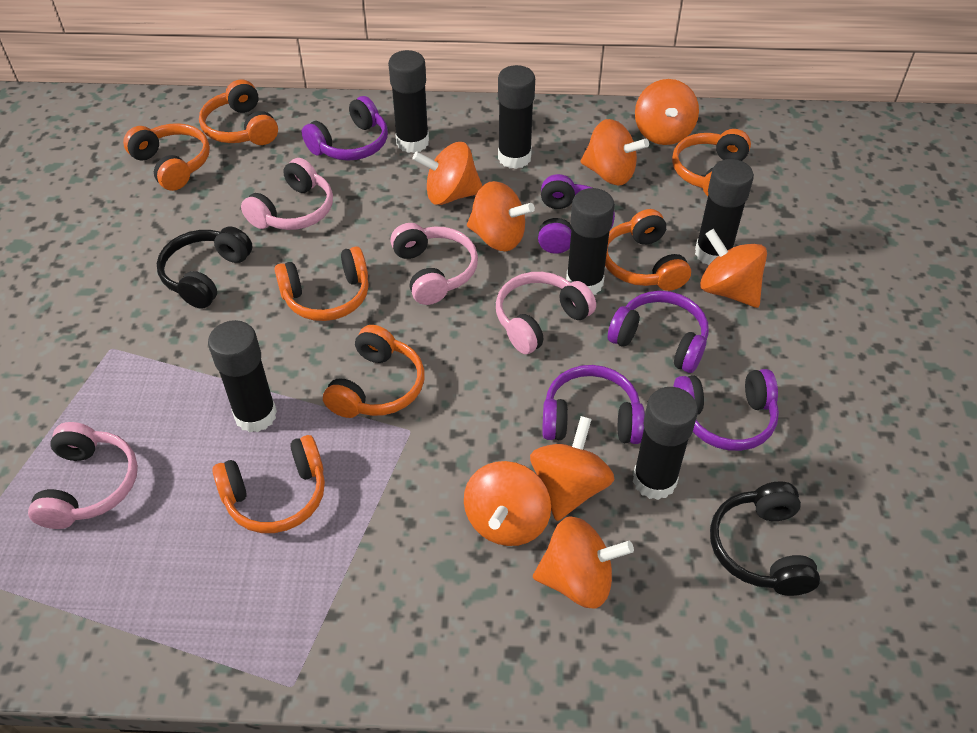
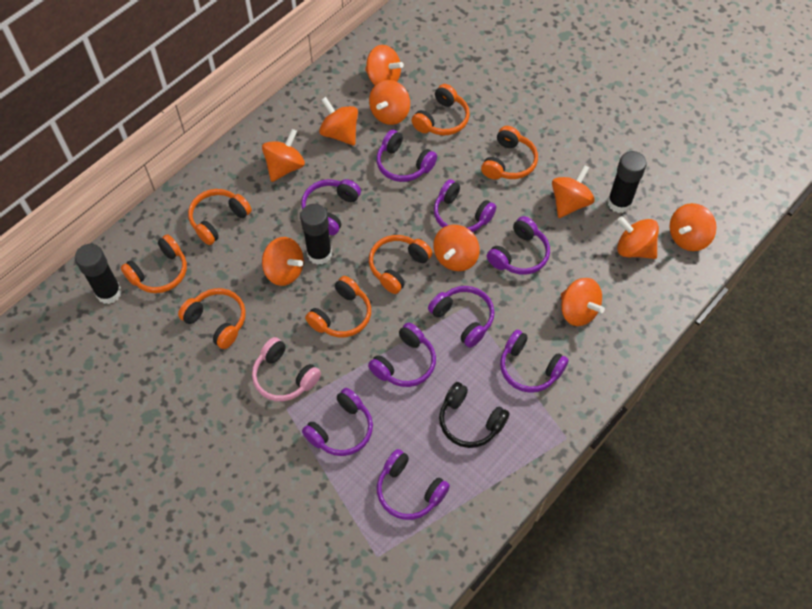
black glue stick: [208,320,277,433] [388,50,429,153] [498,65,535,169] [566,188,615,295] [633,387,698,500] [695,159,754,265] = 6 -> [75,244,122,304] [300,204,332,265] [608,151,647,213] = 3
black headphones: [157,226,253,309] [710,481,820,596] = 2 -> [439,382,510,448] = 1
orange spinning top: [413,142,482,205] [464,461,551,546] [467,181,535,252] [530,416,615,521] [533,516,634,609] [580,119,649,186] [635,79,699,145] [700,229,767,308] = 8 -> [262,129,305,182] [262,237,304,286] [319,97,358,146] [365,45,404,85] [369,80,410,125] [433,225,479,271] [552,165,595,218] [561,278,605,326] [617,216,659,259] [670,203,717,251] = 10
pink headphones: [28,422,138,529] [241,158,333,230] [390,223,478,305] [496,272,596,354] = 4 -> [252,337,321,401] = 1
purple headphones: [302,96,388,161] [538,174,615,254] [542,365,645,444] [608,291,709,373] [673,369,779,451] = 5 -> [301,179,361,235] [302,388,373,456] [368,323,436,387] [376,130,437,182] [377,449,450,520] [428,286,494,348] [434,179,496,232] [487,216,550,275] [500,330,569,393] = 9

